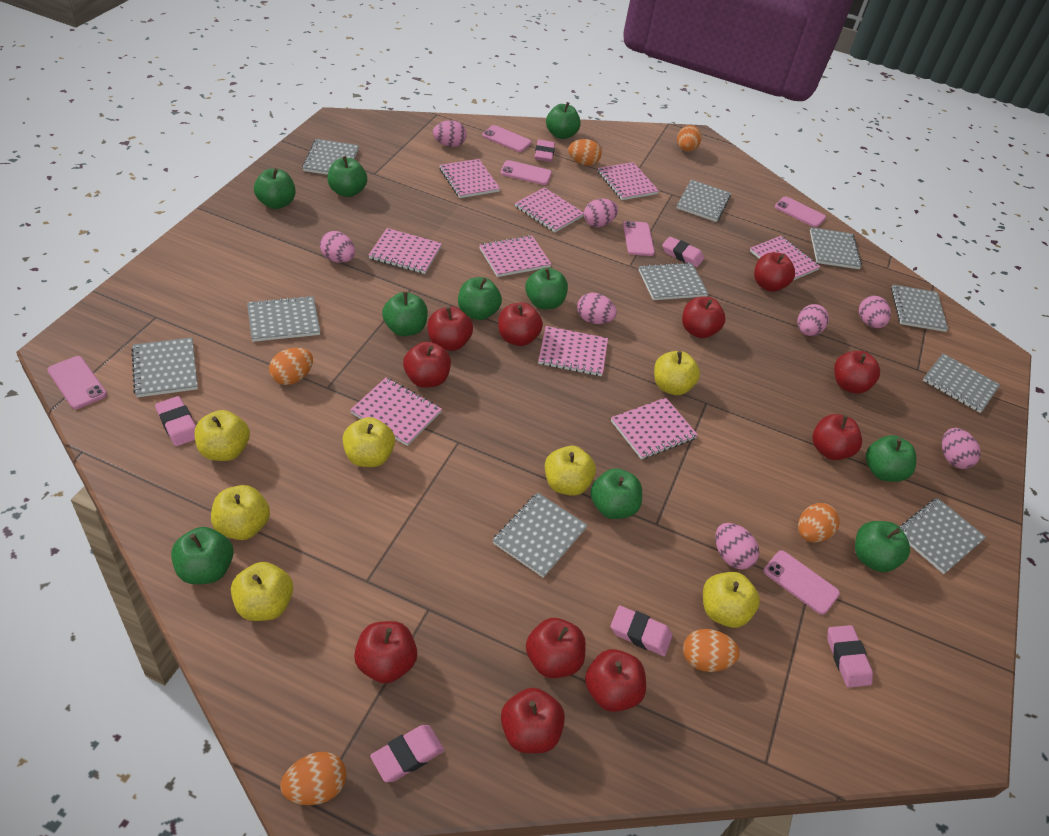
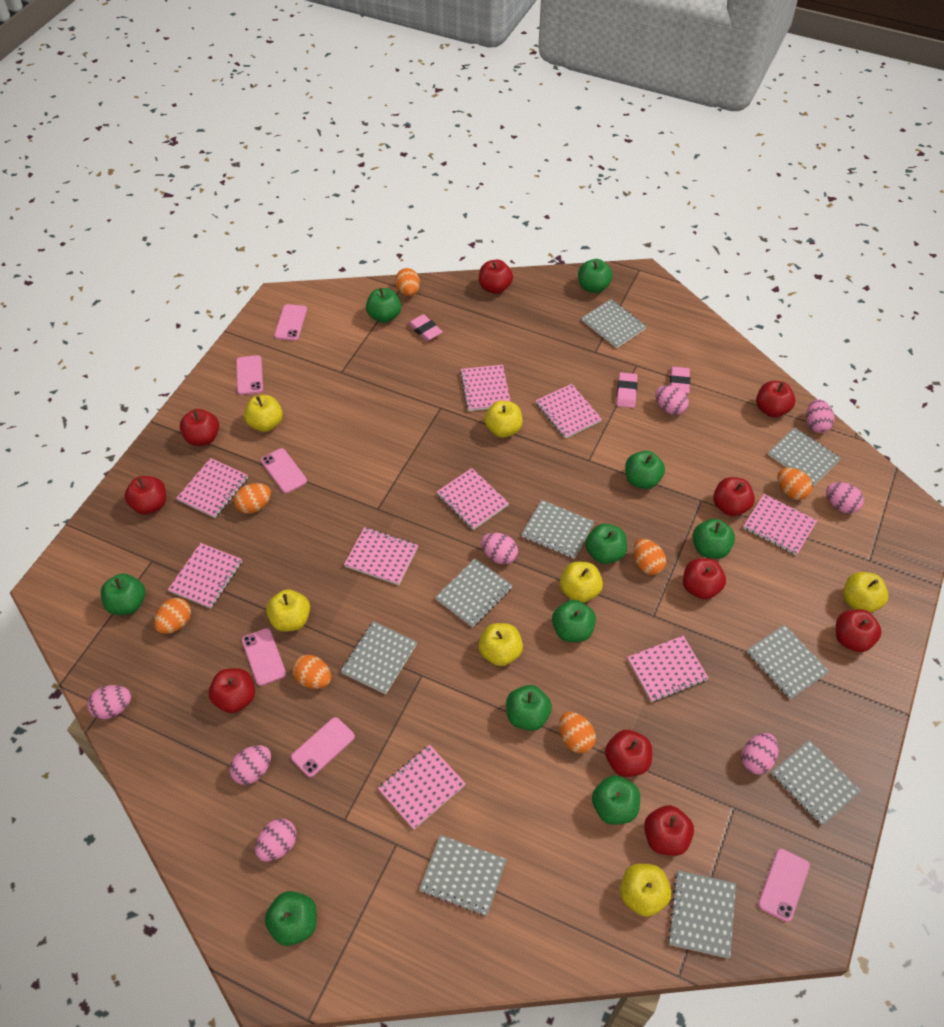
grey notebook: [131,338,198,397] [247,296,320,342] [302,139,359,175] [493,492,588,578] [638,262,709,300] [676,179,731,222] [810,227,862,269] [891,284,948,332] [899,498,986,574] [923,353,1000,413] = 10 -> [341,621,417,695] [419,835,507,916] [435,558,513,627] [521,500,594,559] [582,299,647,348] [668,870,736,958] [747,624,829,699] [768,427,841,486] [771,740,861,825] = 9
orange egg: [269,348,313,385] [280,752,346,805] [568,139,602,166] [677,125,702,152] [683,629,740,672] [798,503,840,543] = 6 -> [154,598,191,634] [234,483,271,514] [292,655,331,689] [395,268,420,296] [559,712,596,753] [633,539,666,575] [777,468,813,500] = 7
pink eraser: [155,396,196,446] [370,725,444,782] [535,140,555,162] [611,605,672,656] [662,236,704,267] [827,625,873,688] = 6 -> [408,314,443,341] [616,372,638,408] [670,367,690,394] = 3
red apple: [354,621,417,683] [403,341,451,388] [428,306,473,351] [498,302,543,346] [501,688,565,753] [526,618,586,678] [585,649,646,712] [682,297,726,338] [754,252,795,292] [812,414,862,460] [834,351,880,394] = 11 -> [125,476,166,515] [180,409,219,446] [209,668,255,713] [479,260,513,294] [605,730,652,777] [644,805,694,856] [683,558,726,600] [713,477,755,516] [756,381,795,417] [836,609,882,652] = 10

